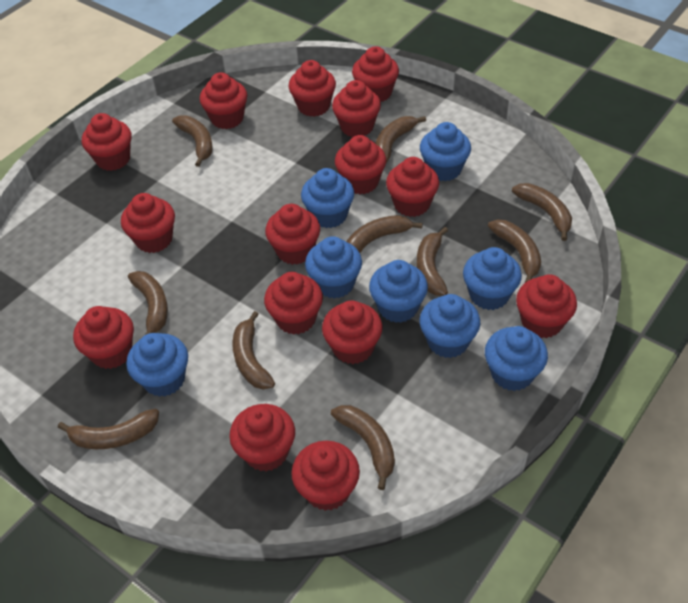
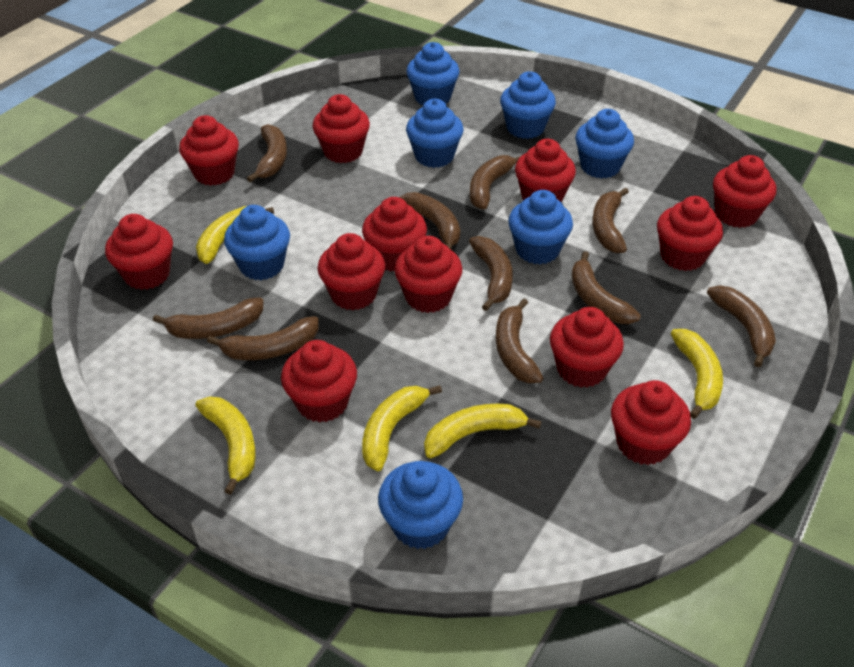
blue cupcake: [126,333,188,397] [301,168,354,228] [305,236,362,299] [369,260,428,323] [420,122,471,181] [420,294,480,358] [463,247,522,310] [485,326,548,391] = 8 -> [224,205,290,280] [378,461,463,549] [406,42,459,105] [406,99,463,168] [500,71,556,139] [508,190,573,265] [575,109,634,179] = 7
red cupcake: [73,306,134,369] [82,113,131,171] [121,193,175,253] [200,72,247,129] [229,404,295,471] [264,272,323,335] [265,204,320,265] [288,60,336,117] [291,441,360,511] [322,300,382,364] [332,80,381,137] [335,135,386,194] [352,46,399,102] [386,157,439,217] [516,274,577,338] = 15 -> [105,214,173,290] [179,115,239,186] [281,340,357,423] [312,94,370,163] [318,233,385,310] [362,197,427,271] [394,236,462,313] [515,139,576,202] [550,307,624,388] [611,380,691,465] [657,196,723,271] [713,155,776,228] = 12
yellow banana: none = 0 -> [195,396,256,495] [196,206,274,264] [362,385,442,472] [424,404,541,458] [671,329,723,419] = 5

